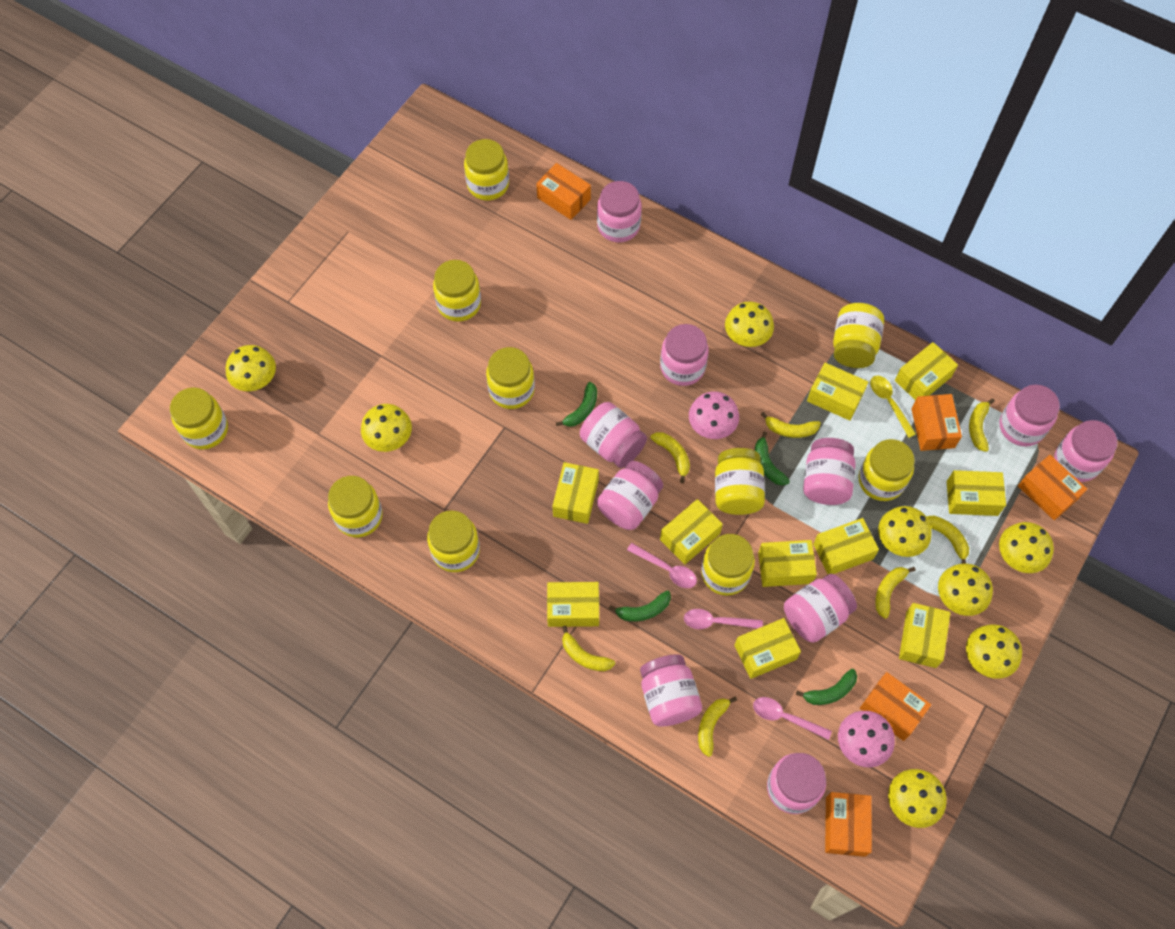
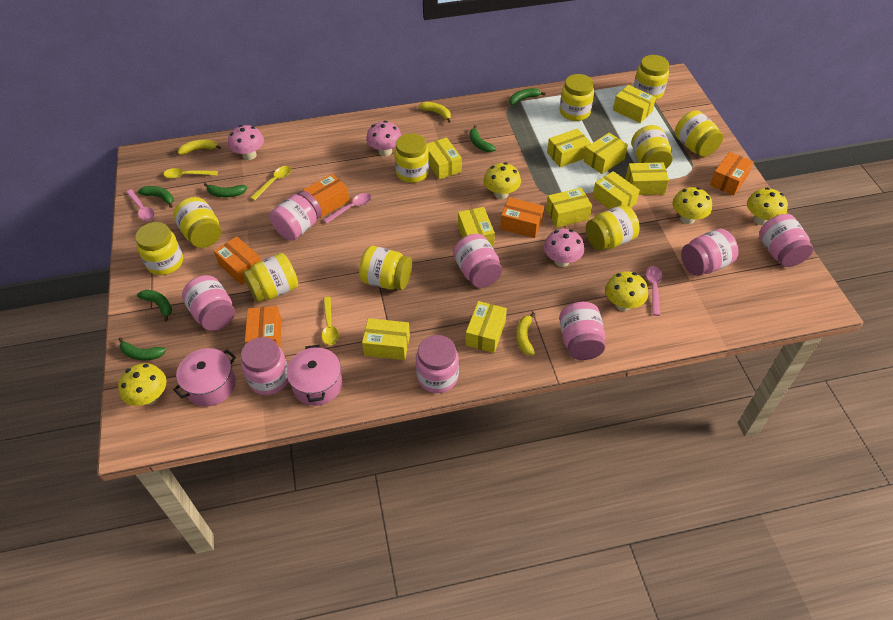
green banana: [556,382,597,427] [609,590,671,622] [755,431,790,486] [796,669,857,705] = 4 -> [119,337,166,360] [137,290,172,321] [138,186,174,208] [204,183,247,197] [470,125,496,152] [509,88,546,105] = 6
pink jar: [580,402,647,468] [597,181,642,242] [597,461,663,530] [640,654,702,727] [660,324,709,386] [767,753,826,814] [784,574,857,643] [803,438,856,505] [999,384,1060,447] [1054,420,1118,482] = 10 -> [182,275,235,331] [241,337,288,395] [270,191,322,241] [416,335,459,393] [453,234,502,288] [559,302,605,360] [681,229,738,276] [759,214,813,267] = 8
pink mushroom: [689,392,739,439] [838,711,895,767] = 2 -> [228,125,264,160] [366,121,402,156] [544,229,584,267] = 3
pink pot: none = 0 -> [173,348,236,406] [286,345,342,406] = 2
yellow banana: [562,626,615,671] [650,432,690,483] [698,697,737,757] [761,412,821,438] [875,567,916,619] [927,516,969,564] [969,398,995,452] = 7 -> [178,140,221,155] [419,102,451,123] [516,312,535,355] = 3
yellow mushroom: [225,345,276,391] [361,404,412,452] [725,302,774,347] [878,506,932,557] [888,769,947,828] [938,564,993,616] [966,625,1022,679] [999,522,1054,573] = 8 -> [118,363,167,406] [483,163,521,199] [605,271,648,311] [672,187,712,224] [747,188,788,225] = 5
yellow spoon: [870,376,916,438] = 1 -> [163,168,218,179] [250,166,291,200] [321,297,339,345] = 3

